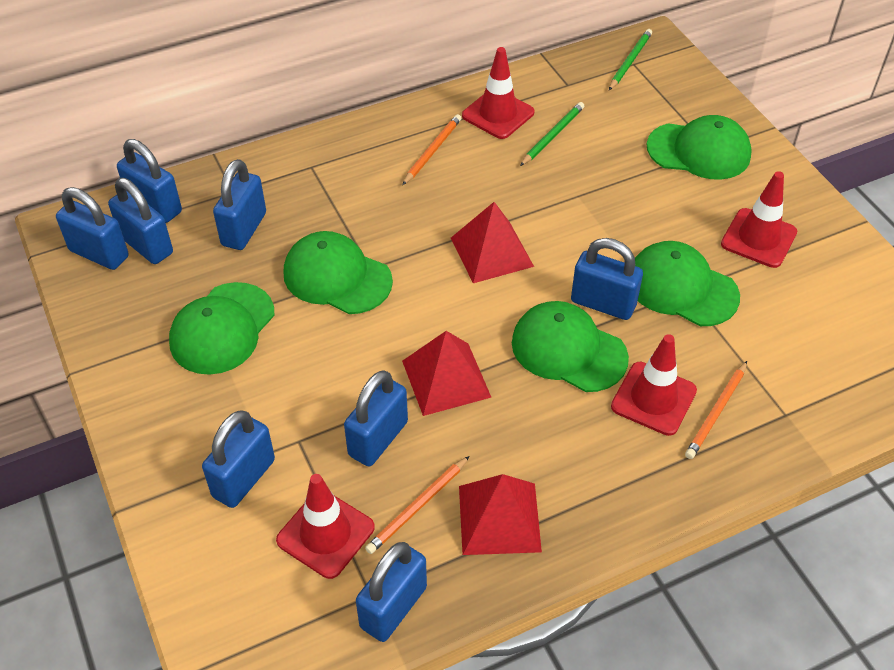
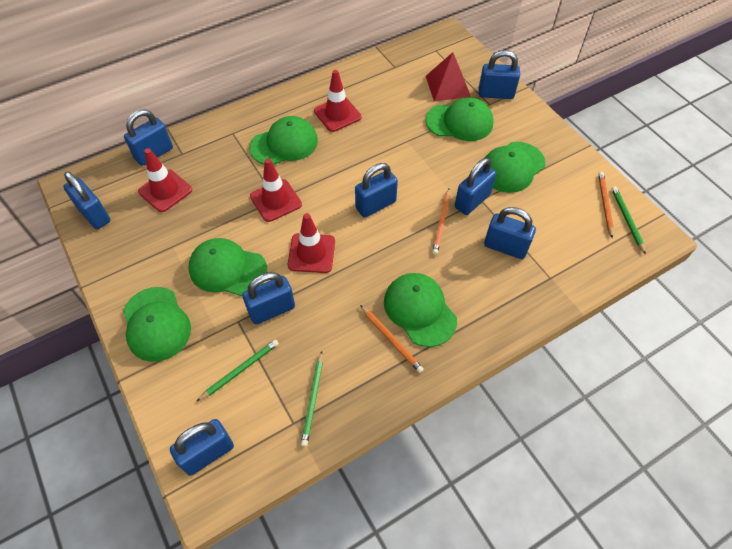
green cap: [169,282,275,375] [284,231,393,314] [512,301,629,392] [635,241,740,326] [647,115,752,180] = 5 -> [123,287,191,362] [188,238,267,296] [249,116,318,165] [384,273,457,347] [425,97,494,141] [485,142,546,193] = 6
green pencil: [520,102,584,166] [609,29,652,90] = 2 -> [196,339,279,402] [301,351,323,447] [611,186,646,255] = 3
red pyramid: [402,331,492,416] [451,202,534,283] [459,474,542,555] = 3 -> [426,52,471,101] = 1

